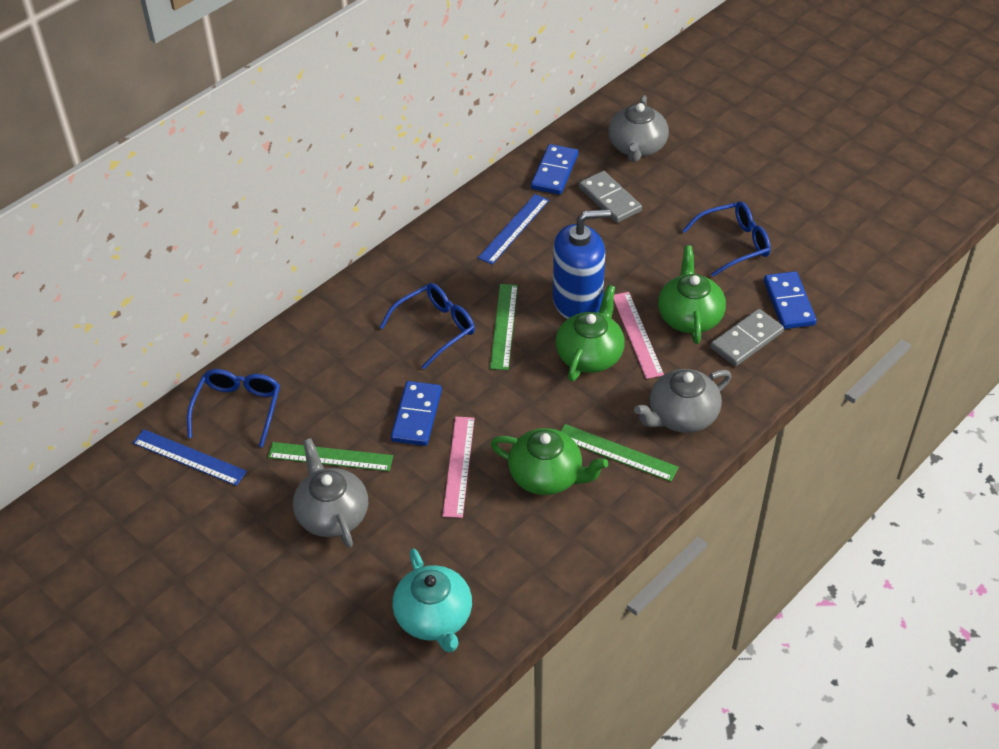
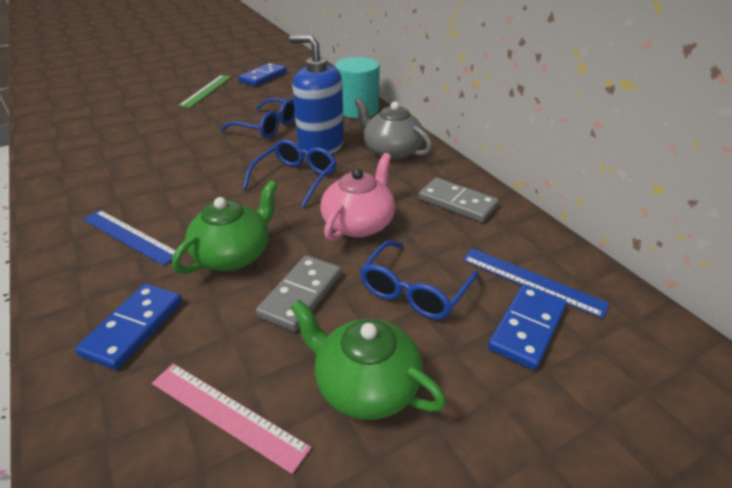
green ruler: [268,442,393,471] [490,284,518,370] [561,424,679,482] = 3 -> [178,75,232,108] = 1
green teapot: [490,428,608,495] [555,285,625,381] [658,246,726,344] = 3 -> [172,180,278,274] [290,300,447,420] = 2
grey teapot: [293,438,368,548] [608,95,669,162] [634,369,731,433] = 3 -> [354,98,432,160] = 1
pink ruler: [442,417,475,518] [613,292,664,379] = 2 -> [152,364,311,474] = 1
pink teapot: none = 0 -> [320,153,395,241] = 1
turquoise cylinder: none = 0 -> [335,57,380,118] = 1
turquoise teapot: [393,548,472,653] = 1 -> none = 0

